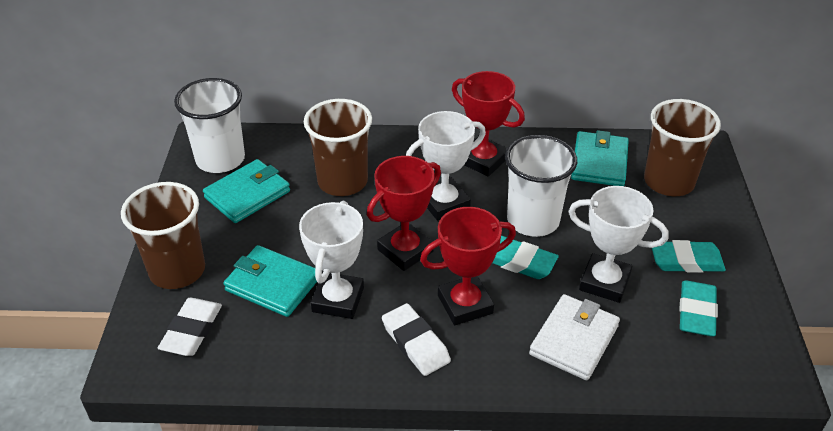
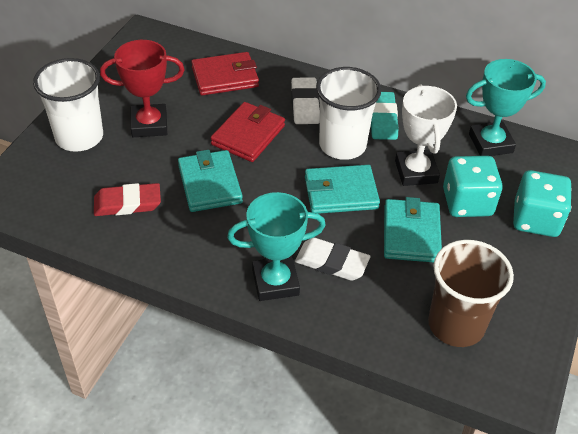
brown cup: [121,182,205,289] [304,99,372,196] [644,99,721,196] = 3 -> [428,240,514,347] = 1
red eraser: none = 0 -> [94,183,161,216] = 1
red trophy: [367,156,441,271] [420,207,516,325] [452,71,525,177] = 3 -> [100,40,185,137] = 1
red wallet: none = 0 -> [191,52,259,95] [211,102,285,162] = 2
turquoise dice: none = 0 -> [443,156,503,217] [513,170,572,237] = 2
turquoise eraser: [492,236,559,279] [652,240,726,273] [679,280,718,336] = 3 -> [371,92,398,140] = 1
turquoise trophy: none = 0 -> [227,192,326,301] [466,59,546,156] = 2
white trophy: [299,201,364,319] [406,111,486,221] [568,186,669,303] = 3 -> [395,85,457,186] = 1
white wallet: [529,294,620,380] = 1 -> none = 0

